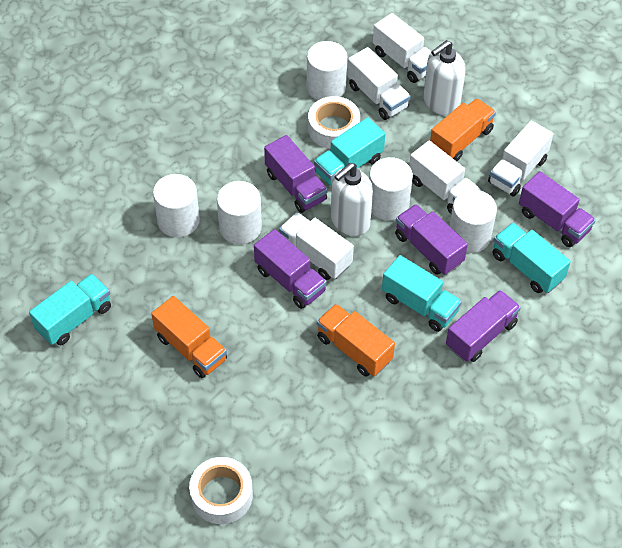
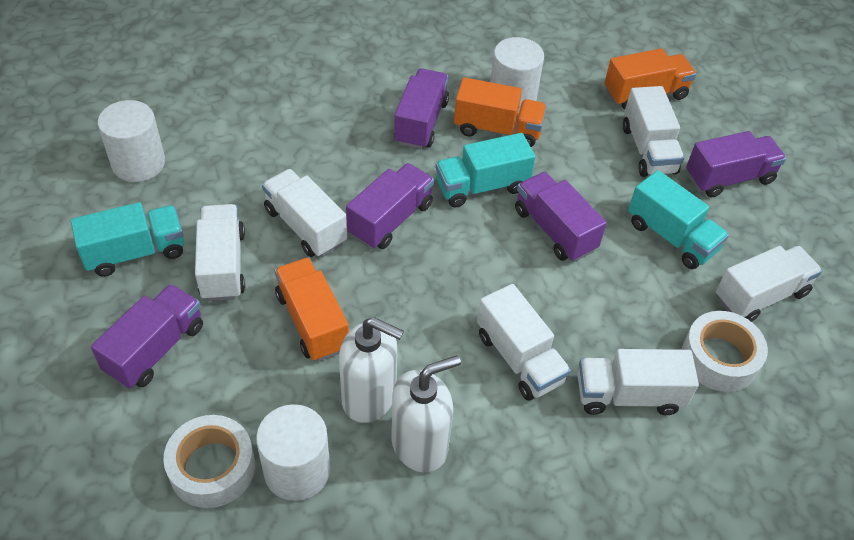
turquoise truck: [29,274,111,345] [314,117,385,186] [382,255,462,332] [493,223,571,293] = 4 -> [71,202,184,277] [435,133,535,207] [628,170,729,269] = 3
white cylinder: [153,174,200,237] [217,181,262,244] [307,41,347,100] [369,157,413,220] [450,189,497,253] = 5 -> [98,100,165,182] [256,404,330,501] [490,37,544,113] = 3
white truck: [279,212,354,280] [347,47,411,120] [373,13,431,83] [409,140,480,214] [488,120,553,197] = 5 -> [195,204,245,301] [262,169,347,257] [477,284,571,400] [578,349,699,415] [623,86,684,177] [716,246,822,322] = 6

